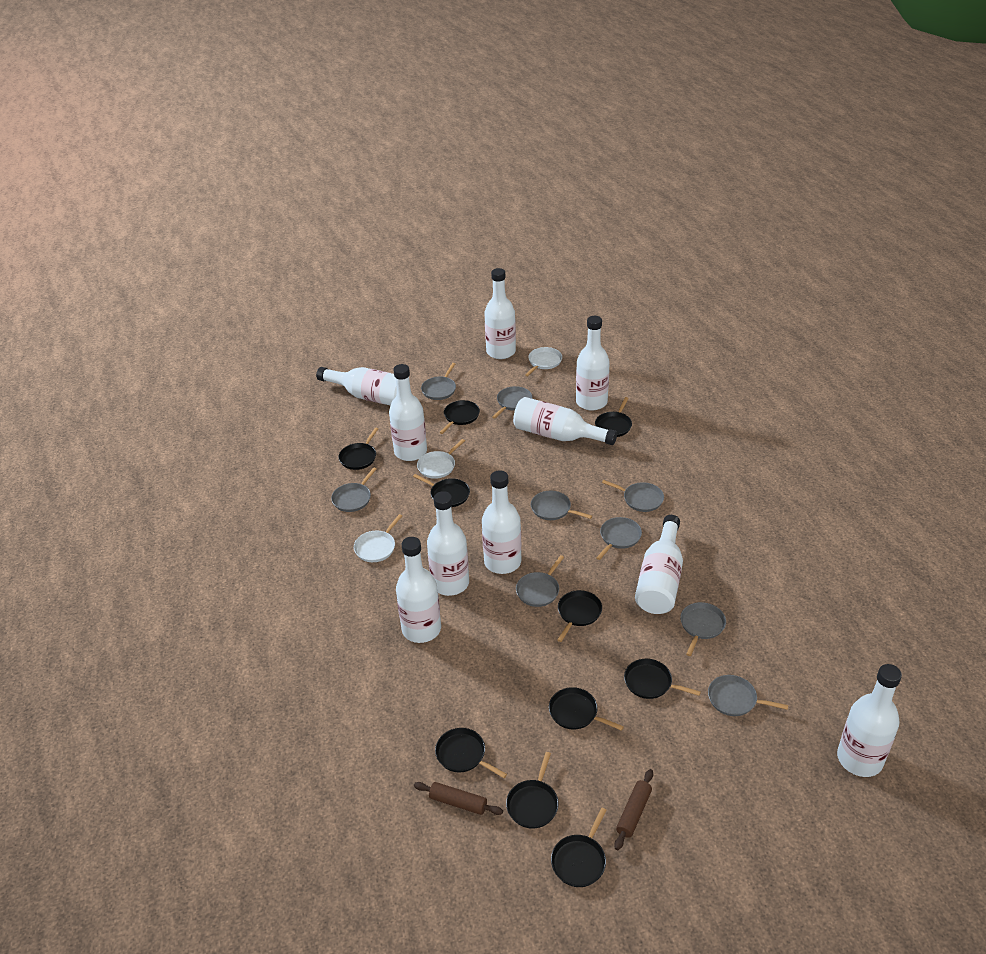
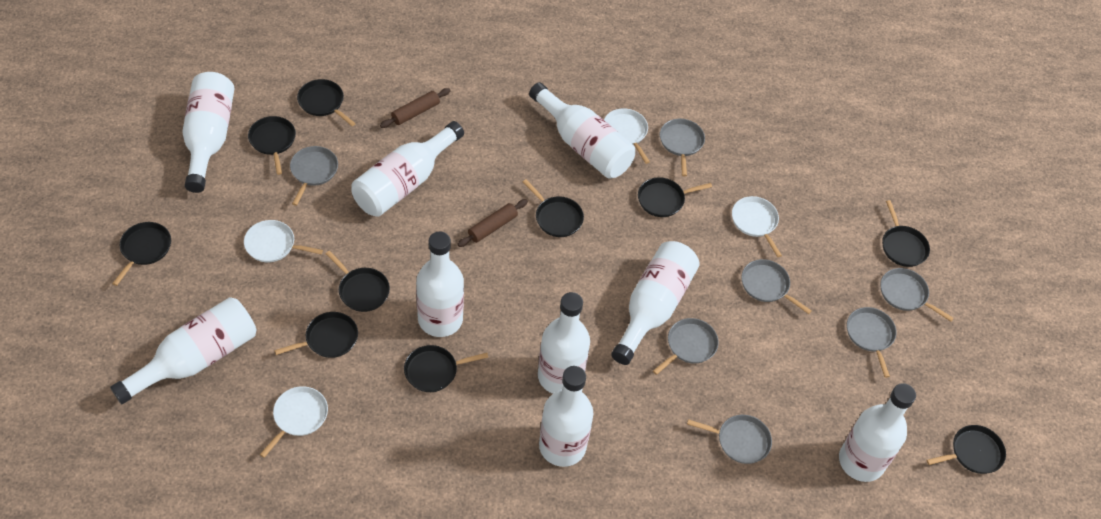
grey pan: [331,467,377,512] [421,363,456,400] [492,386,532,419] [516,555,564,607] [531,491,592,520] [596,517,642,560] [602,480,664,512] [680,602,726,656] [708,675,788,716] = 9 -> [290,146,338,206] [653,318,719,375] [660,119,705,176] [687,415,772,464] [741,259,812,314] [847,307,897,378] [880,268,954,322] = 7
white bottle: [316,367,397,406] [389,364,427,461] [396,537,441,643] [427,491,469,596] [482,470,521,574] [485,268,516,359] [513,397,617,445] [576,316,610,411] [635,515,683,614] [837,664,902,777] = 10 -> [110,297,256,404] [182,72,235,193] [351,121,464,217] [416,232,464,337] [529,82,635,179] [538,292,590,394] [539,366,593,467] [611,241,700,365] [839,383,916,482] = 9
white pan: [354,514,402,562] [417,439,465,479] [525,347,562,376] = 3 -> [244,220,323,262] [260,386,328,458] [604,108,650,164] [732,196,782,257] = 4

